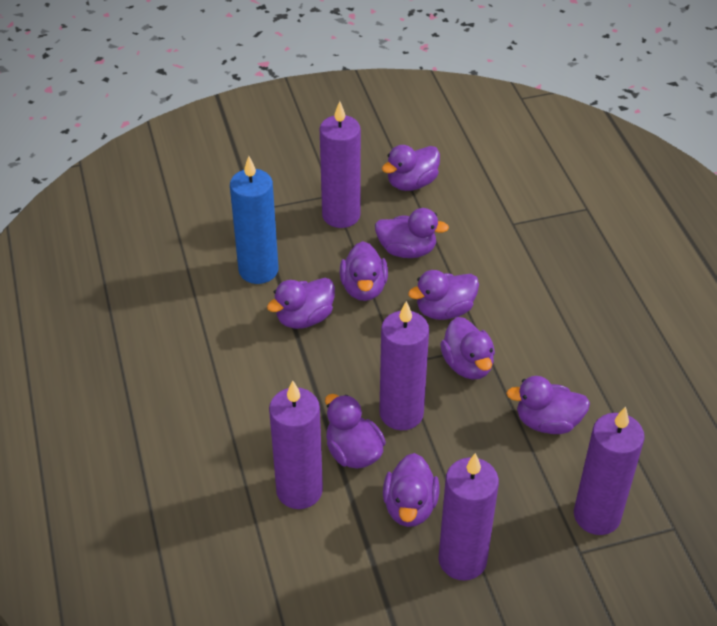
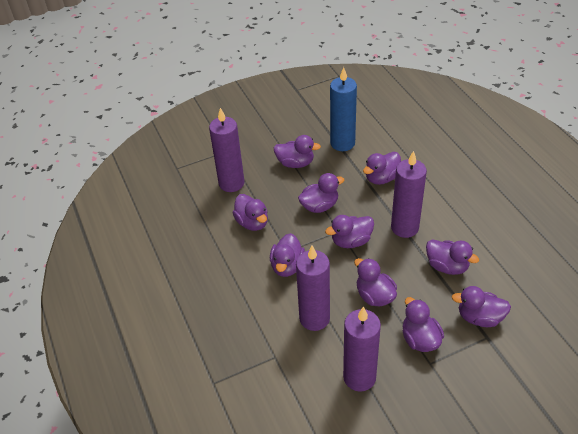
purple candle: [269,380,323,509] [320,101,361,228] [379,301,429,430] [438,453,499,581] [574,407,645,535] = 5 -> [209,108,244,192] [296,245,330,331] [343,307,381,392] [391,151,427,238] = 4
purple duck: [267,278,335,329] [325,394,386,469] [340,241,388,301] [375,208,449,258] [382,145,440,191] [383,453,439,527] [408,270,479,320] [440,317,495,380] [506,376,590,434] = 9 -> [233,194,268,231] [270,233,305,277] [274,135,321,168] [298,173,344,213] [325,215,374,248] [354,258,397,306] [363,152,401,185] [403,297,444,352] [426,239,479,275] [452,286,511,327] = 10

